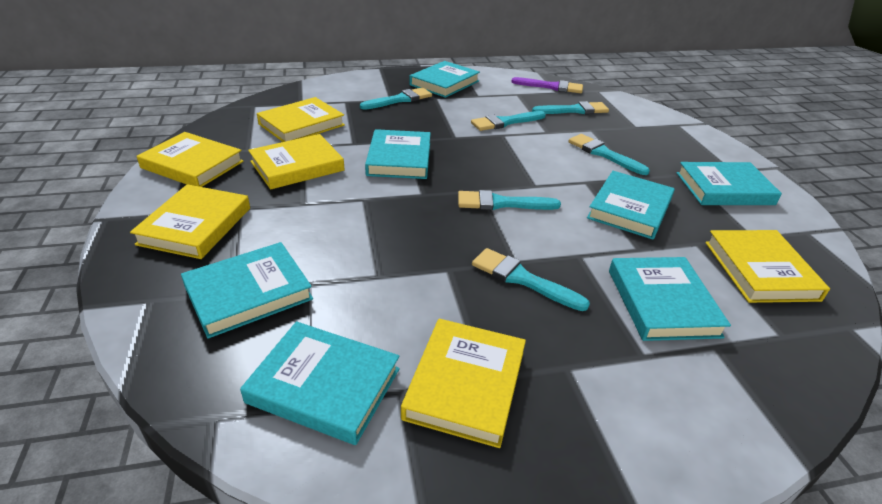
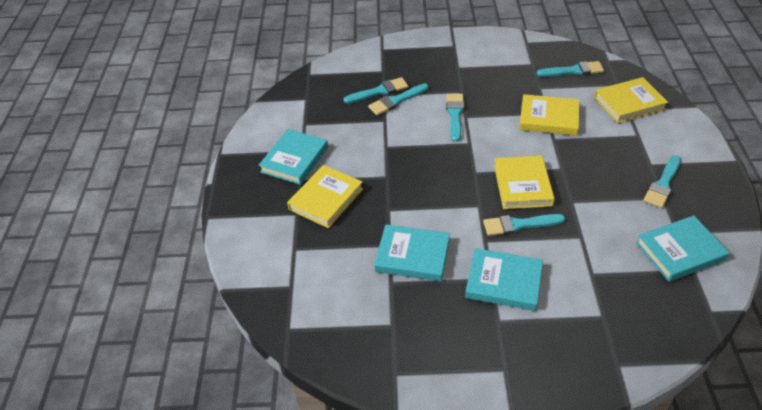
purple brush: [512,77,583,93] = 1 -> none = 0
turquoise book: [181,242,313,339] [240,322,400,445] [365,129,431,179] [409,61,480,98] [587,171,675,240] [609,257,731,341] [677,162,782,205] = 7 -> [259,129,328,185] [374,225,450,281] [465,248,543,311] [636,215,730,282] = 4
yellow book: [130,184,250,259] [137,132,244,187] [248,134,345,190] [257,97,345,142] [401,319,526,448] [705,230,830,303] = 6 -> [287,165,363,228] [494,155,555,209] [519,94,579,136] [594,77,668,123] = 4

